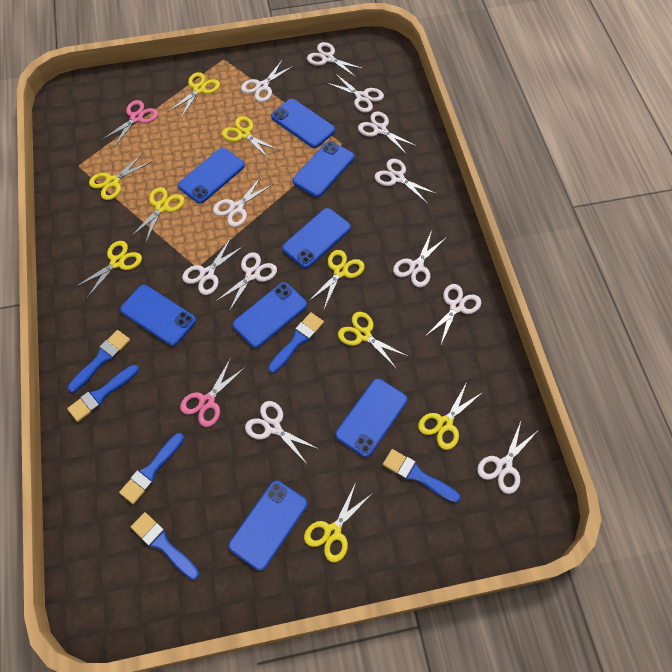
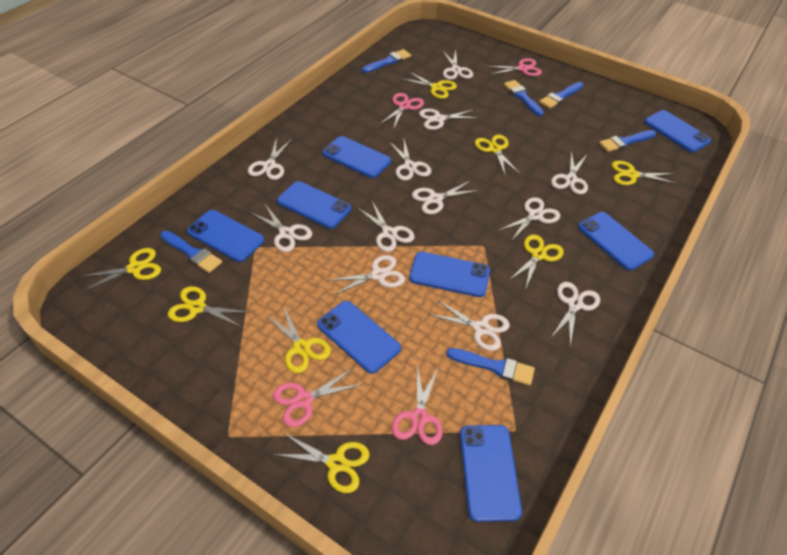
pink scissors: [102,100,158,147] [180,358,244,427] = 2 -> [273,368,363,427] [380,93,424,130] [392,365,443,445] [486,58,542,76] = 4
yellow scissors: [75,241,142,297] [89,153,152,200] [131,187,185,242] [169,72,220,118] [222,116,279,159] [304,483,373,563] [308,250,365,309] [338,312,407,369] [418,382,483,450] = 9 -> [79,248,161,291] [168,286,249,328] [265,304,331,373] [273,432,370,493] [401,71,457,99] [475,135,520,177] [508,235,564,290] [612,161,678,185] = 8

